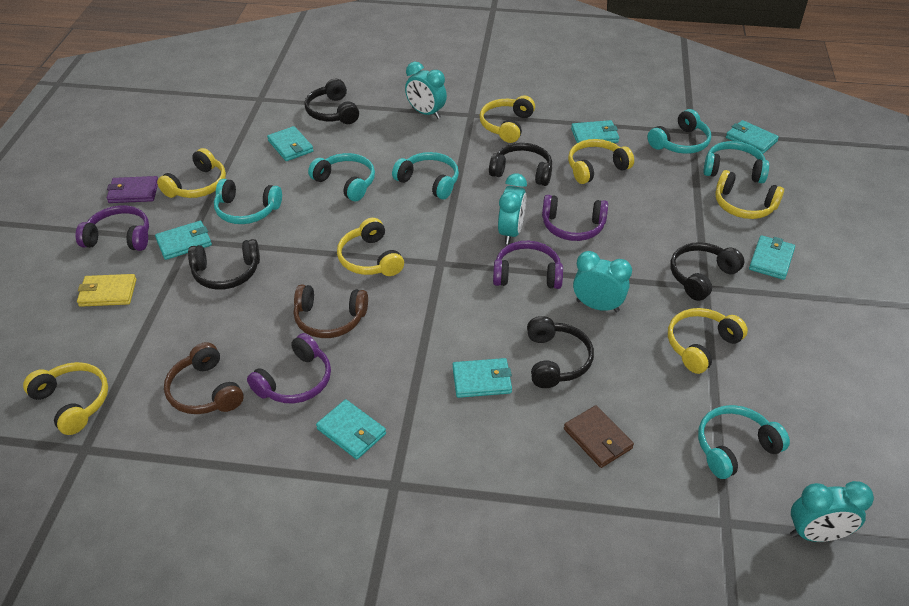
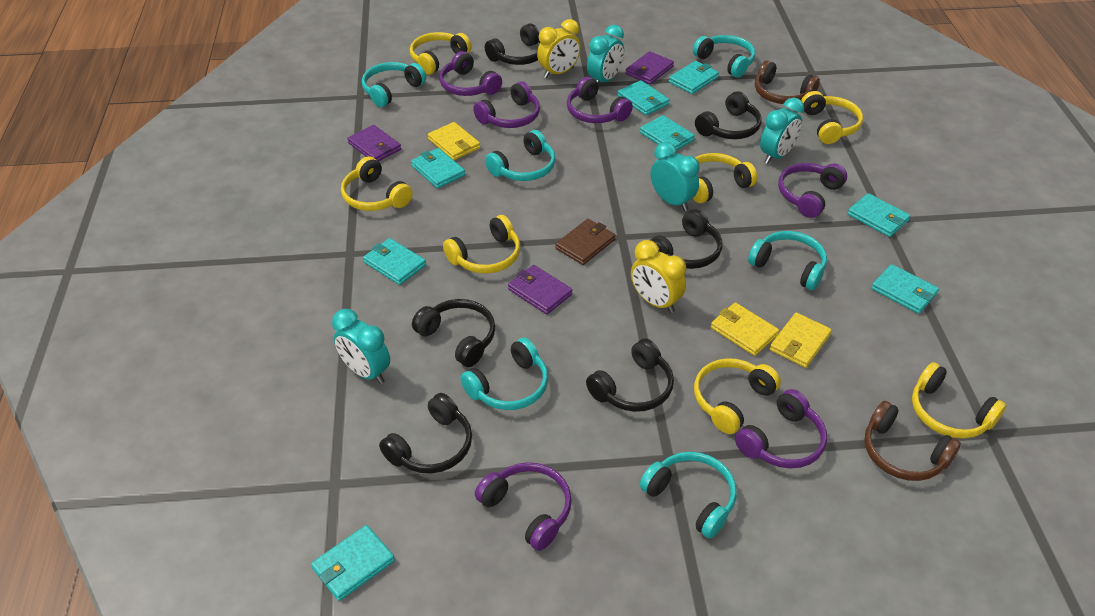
black headphones: [188,239,260,290] [304,79,359,124] [489,143,552,186] [527,316,594,388] [670,242,744,301] = 5 -> [379,393,472,474] [412,299,495,367] [485,23,540,65] [586,339,674,412] [650,209,722,269] [695,91,762,139] = 6
purple headphones: [76,205,149,251] [247,333,331,403] [493,241,563,289] [542,195,608,241] = 4 -> [439,51,502,96] [473,81,540,128] [475,462,572,551] [567,77,633,123] [735,389,827,469] [778,163,847,218] = 6
purple wallet: [107,176,158,203] = 1 -> [347,125,401,162] [508,265,572,314] [626,51,674,84] = 3
turquoise wallet: [155,221,212,260] [267,126,314,161] [316,399,386,459] [453,358,512,398] [571,120,619,143] [726,120,779,154] [749,235,795,280] = 7 -> [311,525,395,601] [363,238,426,285] [411,148,465,188] [618,80,669,115] [640,115,695,150] [669,61,719,94] [848,193,910,237] [871,264,939,314] = 8
yellow clock: none = 0 -> [537,19,581,78] [631,240,686,313] = 2
yellow wallet: [77,274,136,307] = 1 -> [428,122,480,160] [711,302,779,356] [770,312,832,368] = 3

